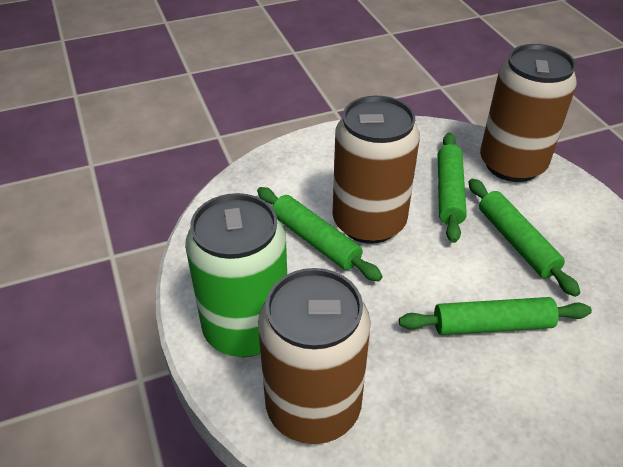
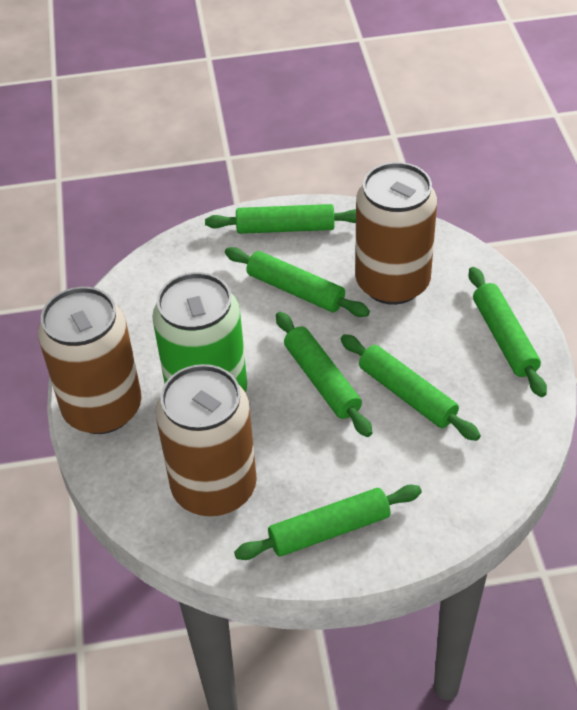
green rolling pin: [257,187,383,281] [399,297,592,335] [438,133,467,243] [468,179,581,297] = 4 -> [205,204,356,234] [225,247,370,317] [234,485,422,560] [276,312,372,437] [341,334,481,441] [469,267,547,397] = 6

